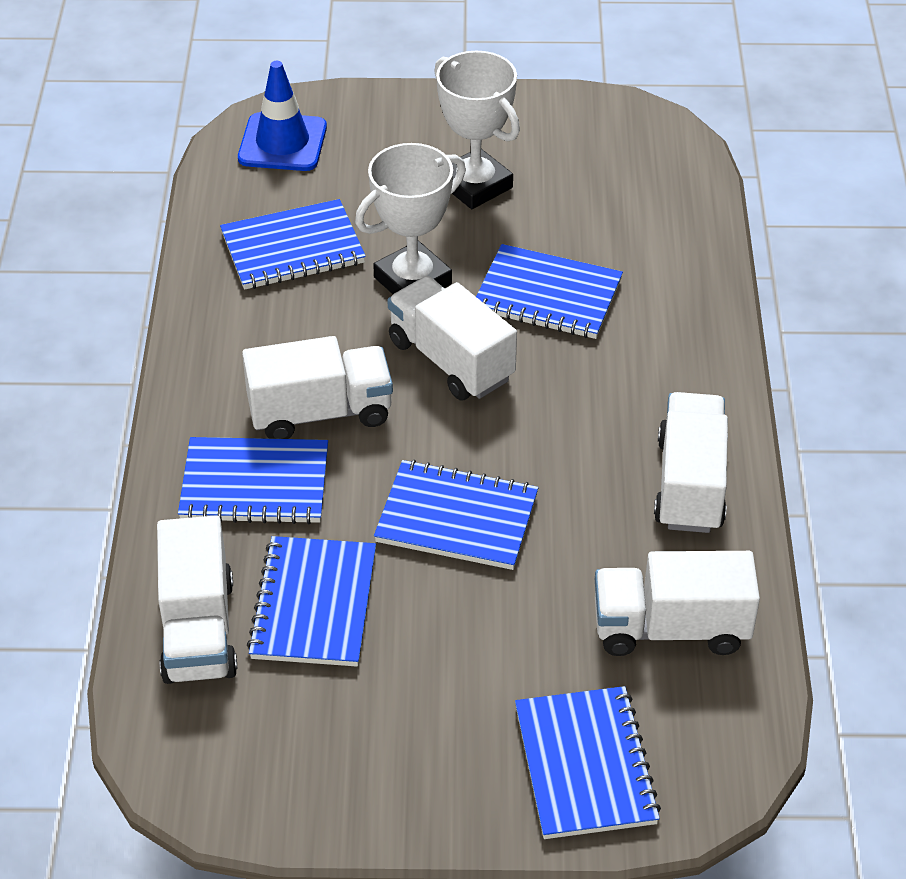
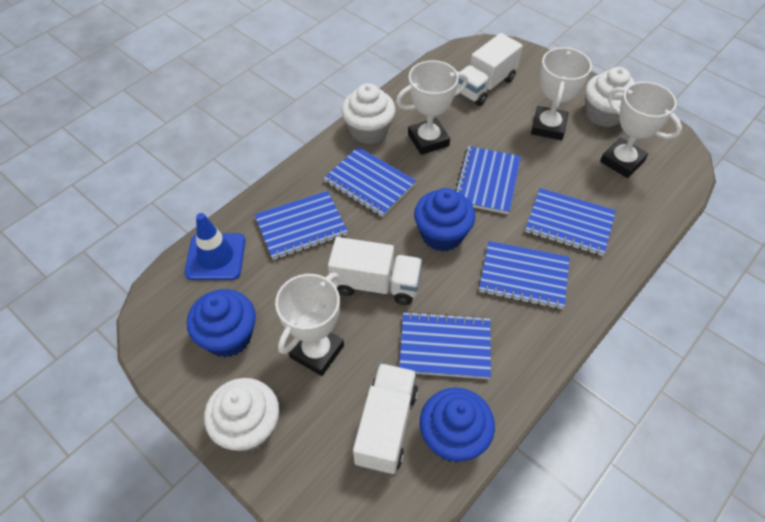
blue cupcake: none = 0 -> [187,289,256,357] [414,188,475,252] [420,388,495,462] = 3
white cupcake: none = 0 -> [204,378,279,452] [341,83,396,144] [585,67,635,127] = 3
white trophy: [355,143,466,294] [434,51,520,209] = 2 -> [275,273,344,376] [396,60,468,155] [531,47,592,140] [600,82,682,178] = 4
white truck: [157,515,237,684] [242,336,393,439] [388,276,517,401] [595,551,760,656] [654,392,728,533] = 5 -> [328,237,422,305] [353,363,418,474] [457,33,523,106] = 3

